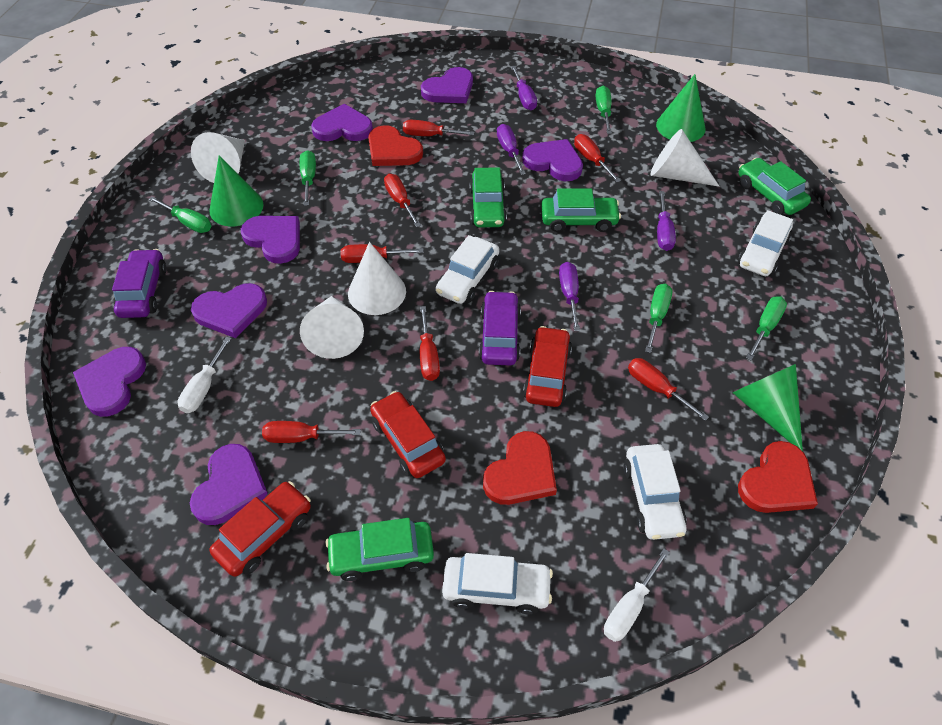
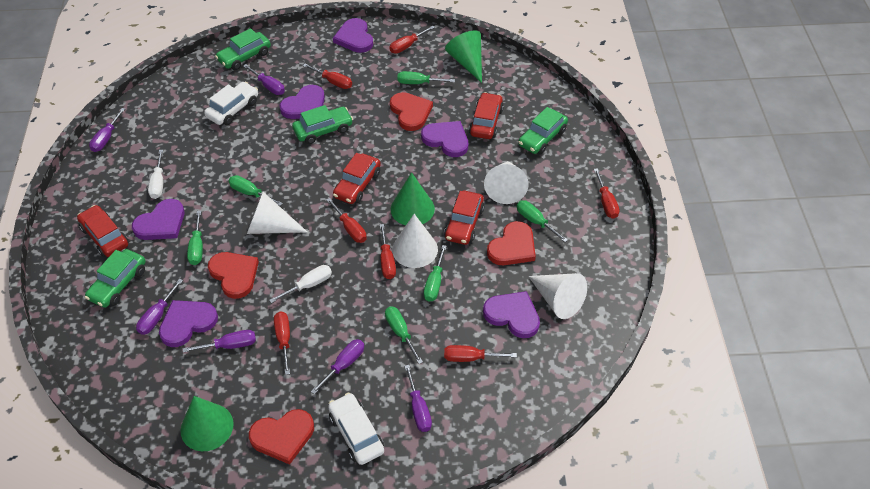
green screwdriver: [148,197,212,233] [300,150,316,206] [596,86,612,134] [645,284,673,353] [746,296,787,361] = 5 -> [187,211,203,265] [229,175,283,206] [385,306,423,364] [397,71,455,84] [424,245,447,302] [517,200,568,242] = 6
purple car: [112,249,167,318] [479,291,521,365] = 2 -> none = 0
purple heart: [73,347,146,417] [190,444,268,525] [191,283,267,338] [241,216,300,264] [311,104,373,141] [421,67,473,103] [522,139,583,181] = 7 -> [132,199,184,240] [159,300,218,347] [280,85,325,119] [333,18,373,53] [421,121,468,157] [483,291,540,338] = 6
purple screwdriver: [497,124,526,175] [511,66,537,110] [559,262,580,332] [657,191,676,251] = 4 -> [89,108,125,152] [136,279,183,335] [183,330,256,353] [243,64,285,95] [311,339,364,395] [404,365,432,432] = 6
red car: [210,481,311,577] [370,391,446,478] [523,326,572,407] = 3 -> [77,205,129,257] [333,153,381,204] [444,191,485,245] [469,92,504,139] = 4
red heart: [368,125,423,166] [483,431,557,505] [738,441,818,513] = 3 -> [208,252,259,299] [249,409,314,465] [390,92,433,131] [487,221,536,265] = 4
white car: [436,235,499,304] [442,553,553,615] [623,444,687,540] [738,210,793,276] = 4 -> [204,82,258,125] [328,392,384,465] = 2

